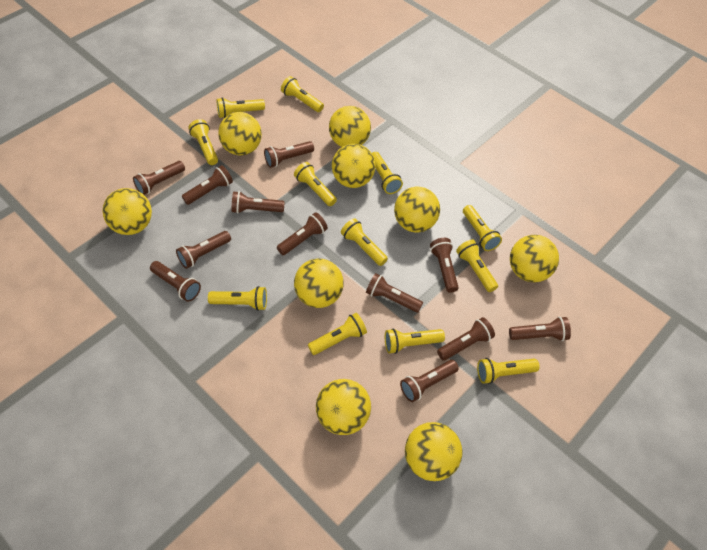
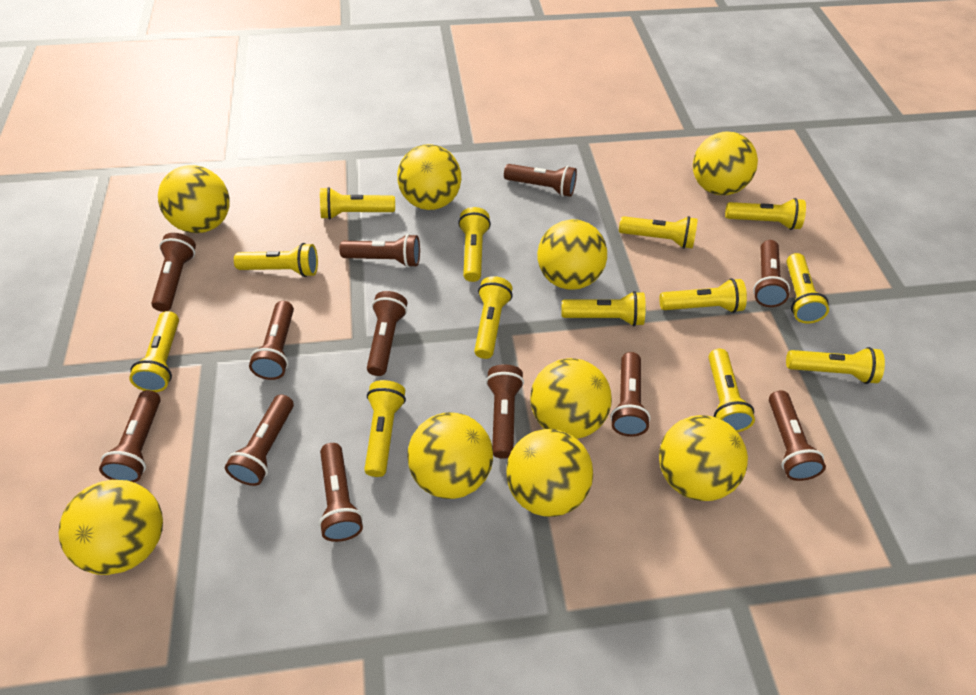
yellow flashlight: [188,119,218,165] [208,286,267,311] [217,98,265,118] [281,76,324,112] [294,162,337,206] [308,313,367,355] [341,218,388,266] [372,152,403,194] [385,328,445,354] [456,240,498,292] [463,205,502,251] [477,358,540,384] = 12 -> [129,311,179,392] [234,243,318,277] [320,187,395,219] [364,380,406,477] [458,207,491,282] [474,276,513,359] [562,291,646,326] [619,216,698,249] [659,278,747,313] [708,349,755,432] [725,198,806,230] [786,347,885,384] [787,253,829,323] = 13

